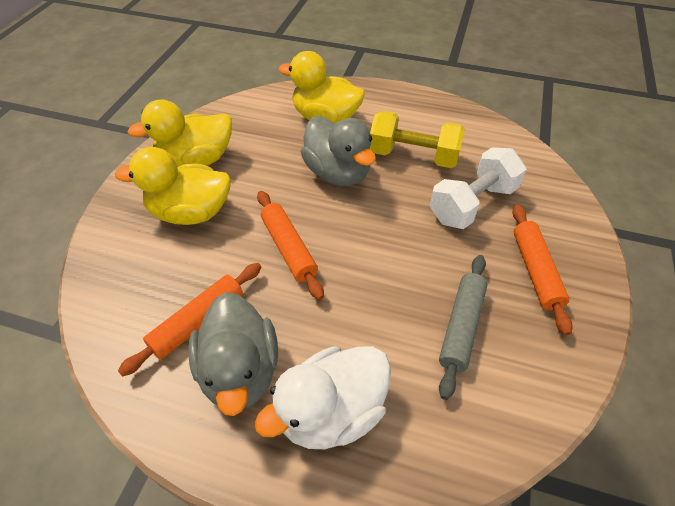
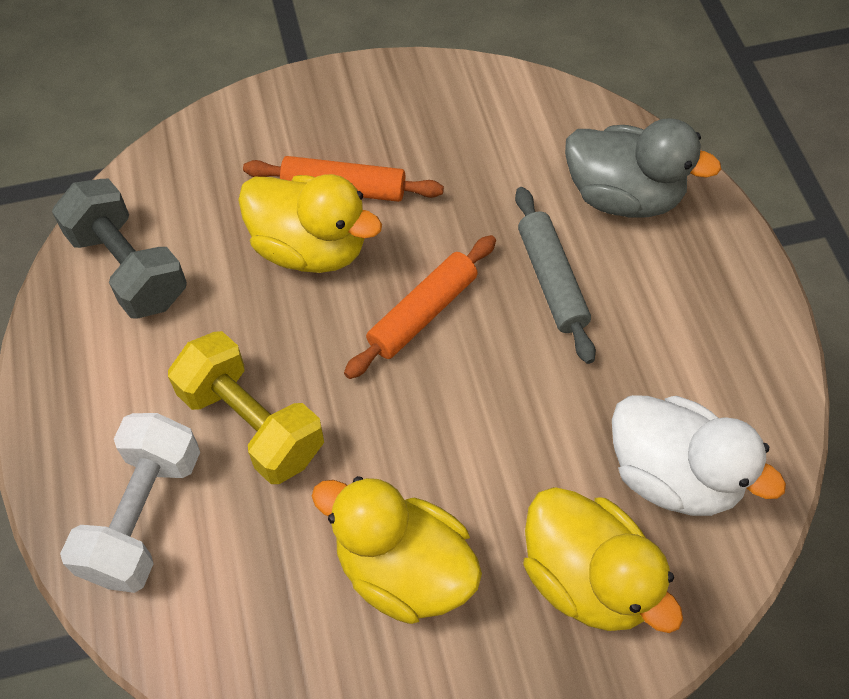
grey duck: [188,292,278,416] [301,116,376,186] = 2 -> [565,118,721,218] = 1
grey dumbbell: none = 0 -> [52,179,187,319] = 1
orange rolling pin: [118,263,262,377] [257,191,324,300] [512,205,573,335] = 3 -> [243,156,444,202] [344,235,496,379] = 2

